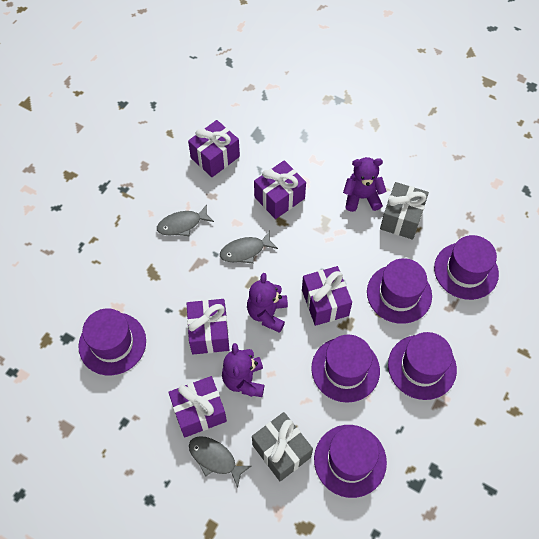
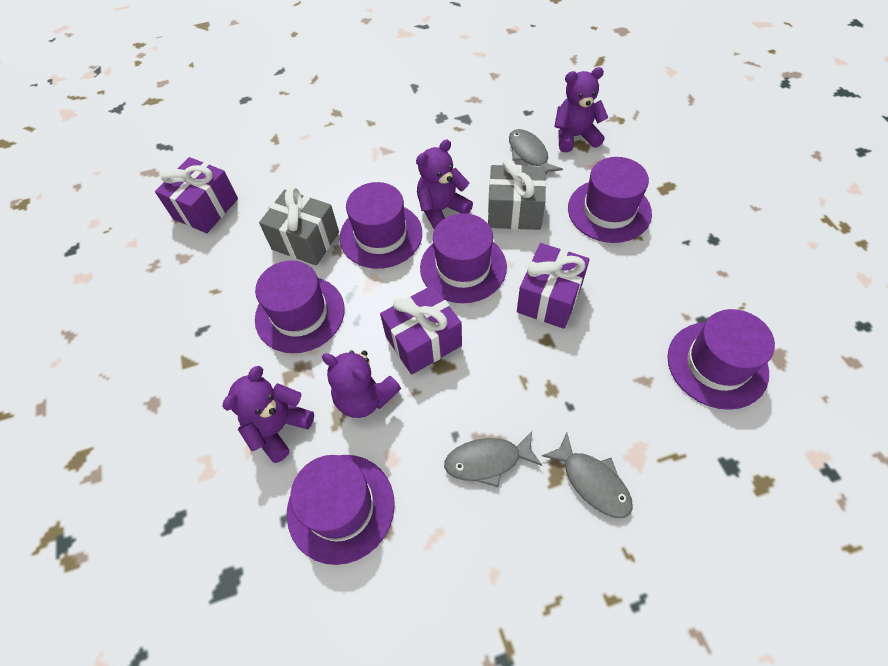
purple gift: [168,376,227,438] [187,299,229,355] [188,120,240,177] [254,160,306,219] [302,266,352,326] = 5 -> [155,157,238,233] [380,285,462,375] [517,243,590,329] = 3
purple teddy bear: [222,343,265,397] [247,273,288,333] [343,157,387,212] = 3 -> [222,366,314,463] [322,350,401,418] [416,139,473,230] [554,67,608,152] = 4

